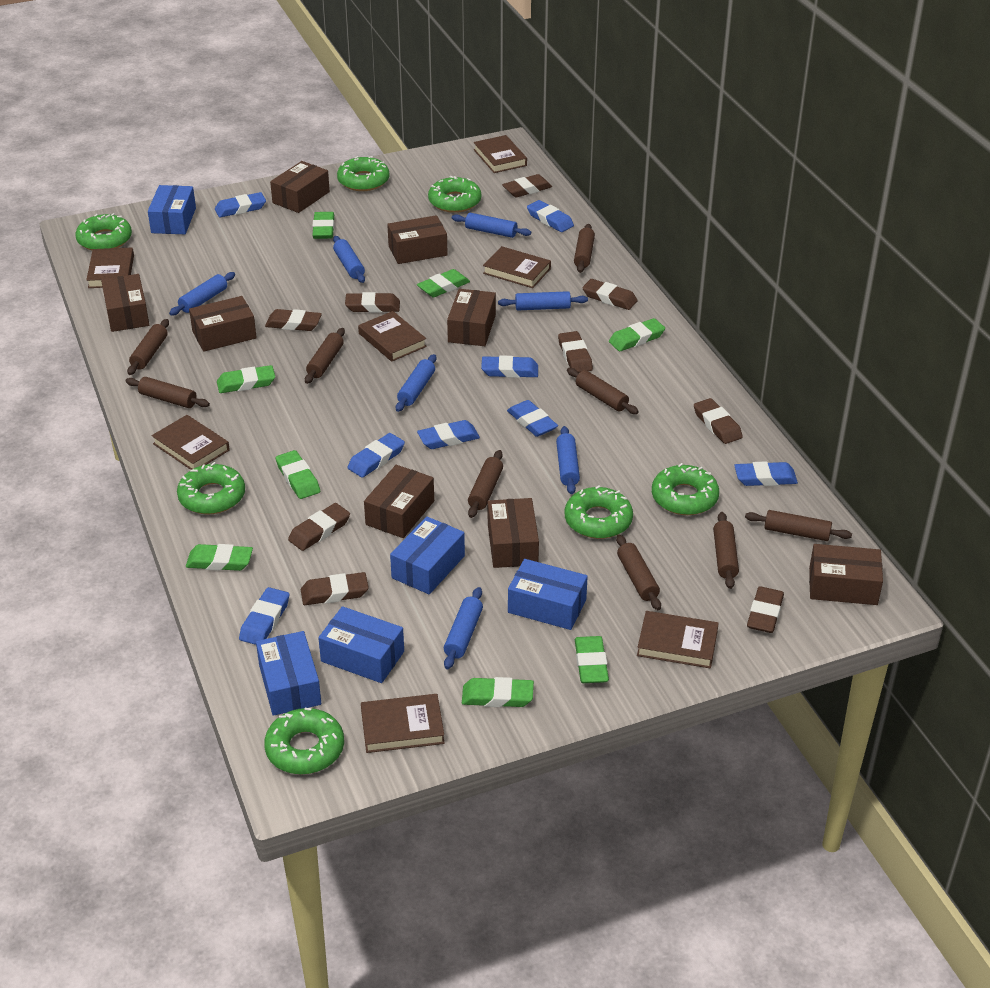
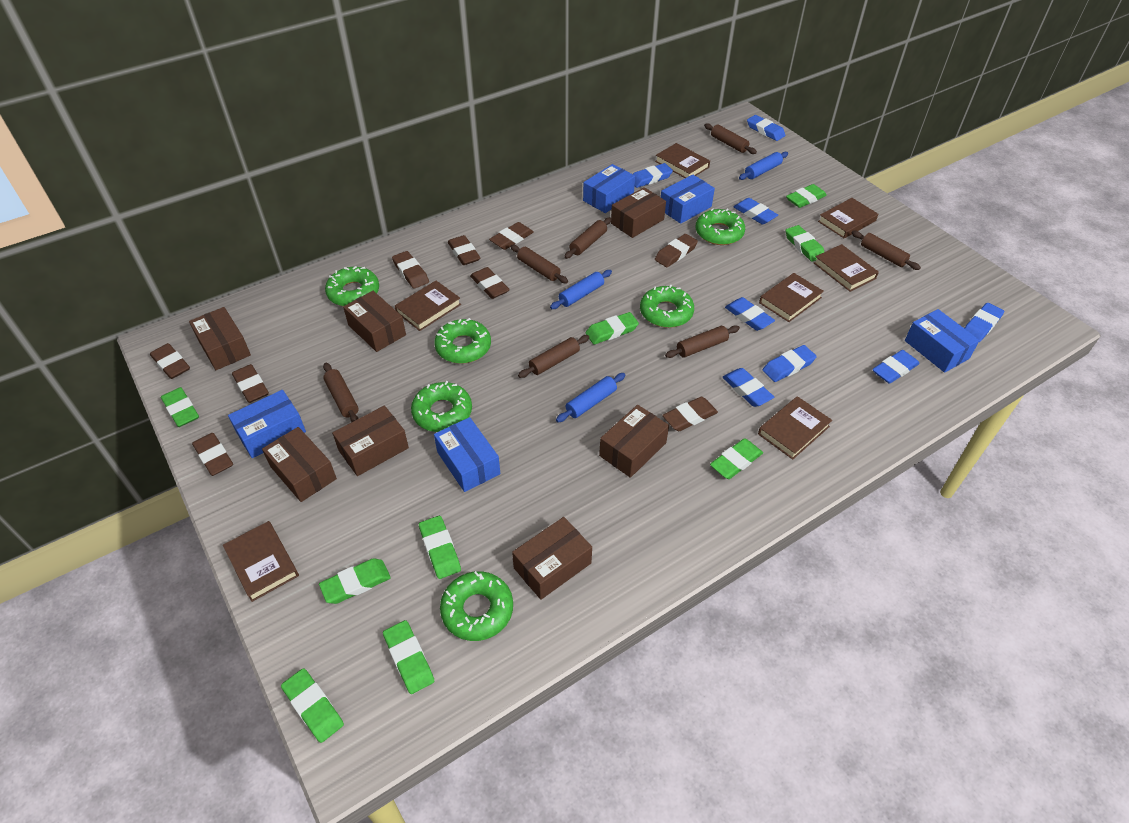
blue rolling pin: [169,272,235,315] [333,236,365,283] [396,354,436,412] [444,587,483,669] [452,213,531,238] [498,291,588,310] [556,426,580,494] = 7 -> [550,270,612,309] [556,373,625,422] [739,152,788,180] = 3
brown box: [101,274,149,332] [189,296,257,352] [270,161,330,213] [364,465,434,538] [387,215,448,264] [447,289,496,346] [488,498,539,568] [809,544,883,605] = 8 -> [189,307,251,370] [262,427,337,502] [332,406,409,476] [343,291,406,352] [512,517,592,600] [599,405,669,478] [611,187,666,238] = 7
brown rolling pin: [125,377,210,408] [127,319,169,375] [305,328,345,384] [468,450,503,518] [567,368,639,414] [574,224,595,273] [616,534,661,610] [713,512,739,589] [745,510,852,541] = 9 -> [323,363,359,422] [510,245,568,283] [518,335,590,378] [564,217,612,259] [665,325,740,358] [704,123,757,154] [852,231,921,270] = 7
green donut: [75,213,132,250] [177,462,245,514] [264,708,344,775] [337,156,389,191] [428,176,481,213] [565,485,633,539] [652,463,719,515] = 7 -> [325,266,379,306] [411,381,472,432] [434,318,491,364] [440,571,513,641] [640,285,694,328] [696,208,745,245] = 6
green eraser: [186,544,253,571] [217,365,275,393] [276,450,320,499] [312,212,334,239] [417,269,470,297] [462,677,534,707] [575,636,609,683] [609,318,665,351] = 8 -> [161,387,199,427] [281,668,344,743] [319,558,391,604] [383,620,434,694] [419,516,461,579] [586,312,639,345] [710,438,763,479] [786,184,827,208] [786,225,824,262] = 9

